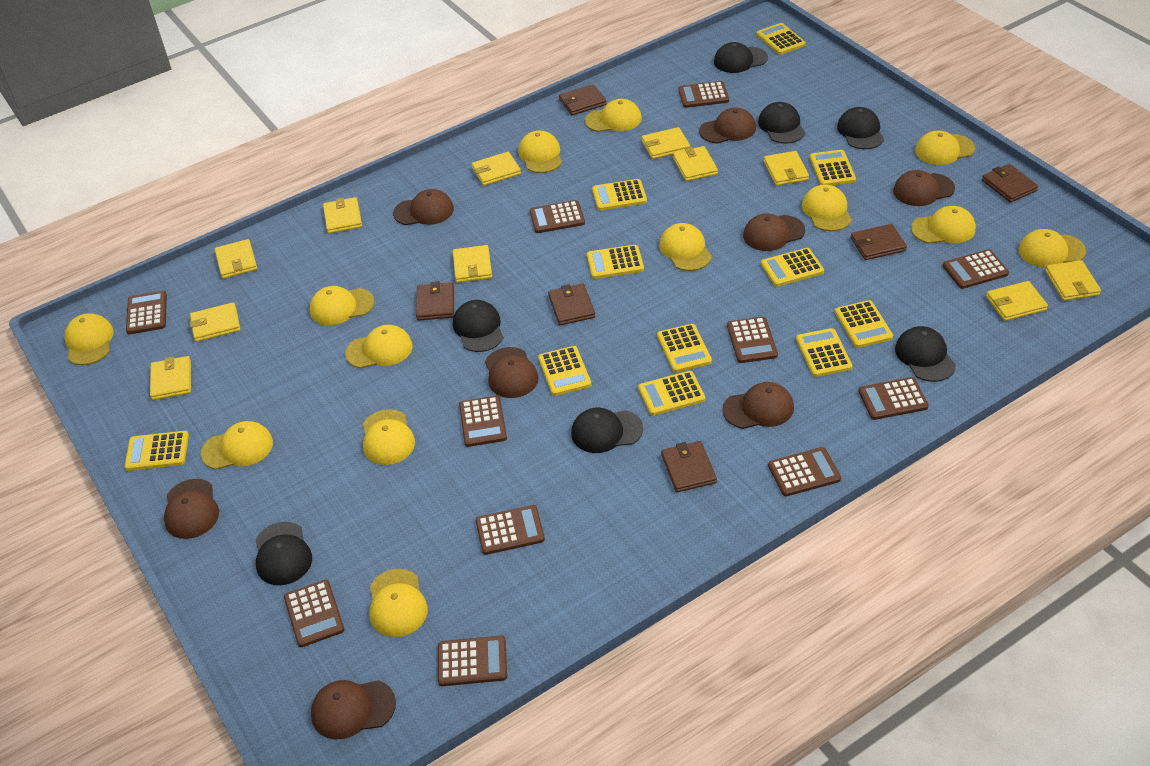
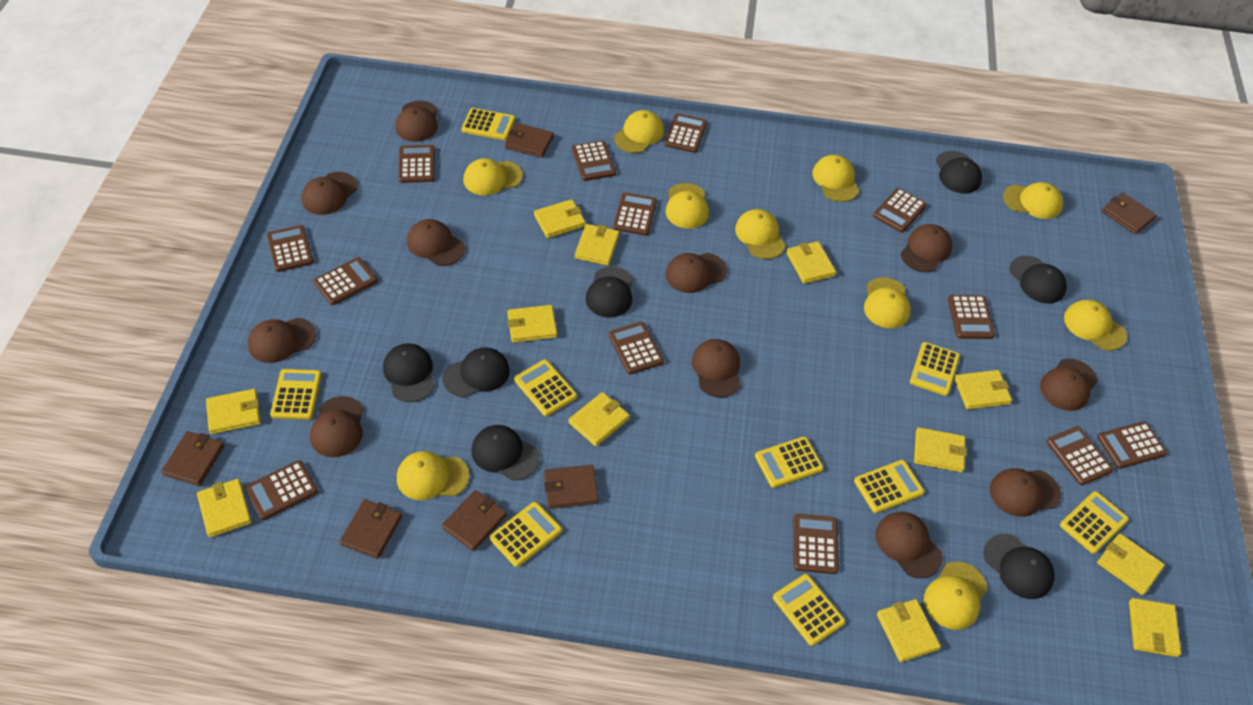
brown calculator: [126,291,167,334] [284,580,345,647] [438,636,507,686] [459,396,507,447] [475,505,545,555] [529,200,585,233] [678,81,729,108] [727,317,778,363] [768,447,841,496] [858,377,929,420] [943,249,1009,289] = 11 -> [245,460,318,520] [267,225,313,272] [314,257,378,305] [399,145,435,183] [572,141,616,181] [608,322,664,375] [613,192,657,236] [664,113,707,153] [793,514,839,574] [873,188,927,233] [948,295,995,339] [1046,426,1113,485] [1097,421,1167,469] = 13
brown cap: [164,479,219,539] [311,680,396,739] [393,189,454,225] [485,347,538,398] [699,107,756,144] [722,382,794,429] [743,213,805,251] [893,170,955,206] = 8 -> [248,318,316,363] [301,172,358,215] [310,396,363,457] [395,101,438,142] [407,219,465,266] [666,253,727,293] [692,339,741,397] [876,512,943,578] [901,224,952,272] [990,468,1061,517] [1040,359,1098,411] = 11
yellow calculator: [125,431,189,471] [538,346,591,396] [587,245,644,279] [592,179,647,211] [638,371,706,416] [657,324,712,372] [756,23,806,55] [761,248,824,287] [796,328,853,377] [810,150,856,185] [835,300,893,348] = 11 -> [270,369,322,420] [462,108,515,140] [490,502,562,567] [514,359,577,416] [755,436,824,488] [773,574,846,646] [854,460,924,513] [910,342,960,396] [1060,491,1129,554] = 9
yellow cap: [64,313,114,365] [201,421,273,470] [310,286,374,325] [345,325,413,368] [363,409,415,465] [370,569,428,637] [518,131,562,173] [585,99,642,132] [659,223,712,271] [802,185,852,231] [911,206,976,244] [915,131,975,165] [1019,229,1086,268] = 13 -> [397,451,470,500] [463,158,523,195] [614,110,664,153] [665,183,709,229] [735,209,786,259] [812,155,859,202] [864,277,911,328] [924,561,988,630] [1003,182,1063,219] [1064,300,1127,351] = 10
yellow wallet: [150,356,191,400] [190,302,240,342] [215,239,257,279] [323,197,362,234] [453,245,492,283] [472,152,521,186] [642,127,690,159] [673,146,718,181] [764,151,809,186] [986,281,1048,321] [1045,260,1101,301] = 11 -> [197,479,252,538] [206,389,261,434] [507,305,557,343] [534,199,586,238] [569,392,630,446] [575,224,619,266] [786,241,836,284] [877,599,941,662] [914,427,967,472] [954,370,1012,409] [1097,533,1165,595] [1129,598,1181,657] = 12

